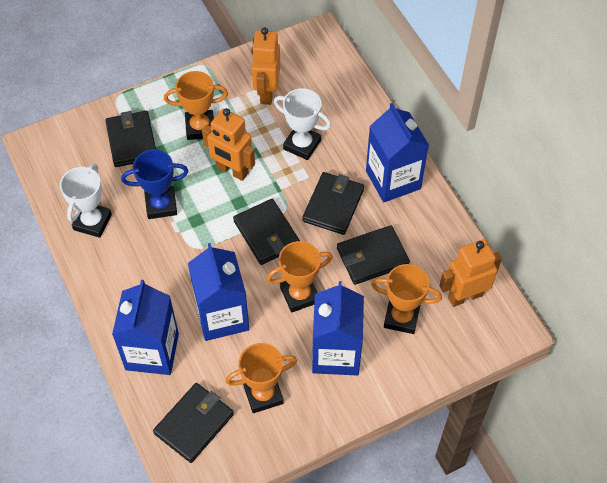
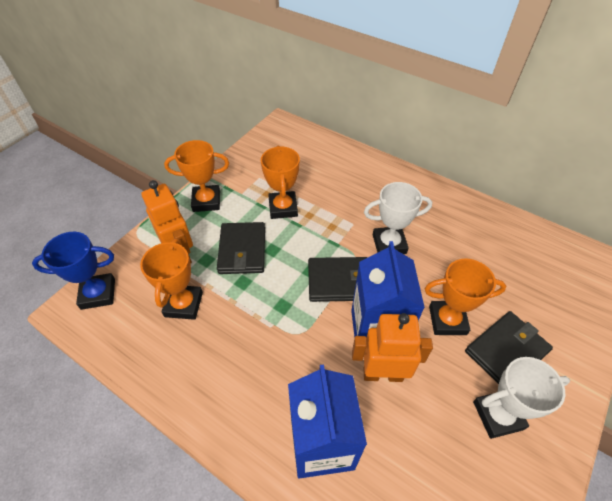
black wallet: [105,111,156,167] [153,383,234,463] [233,199,300,265] [303,172,364,235] [337,225,410,285] = 5 -> [217,222,265,274] [308,257,368,302] [465,311,553,384] = 3
blue carton: [112,280,179,375] [188,243,249,341] [312,281,364,376] [366,103,429,202] = 4 -> [288,364,367,479] [351,241,425,337] = 2
orange robot: [202,108,255,181] [251,27,280,105] [439,239,502,307] = 3 -> [141,180,193,264] [352,313,433,382] = 2

